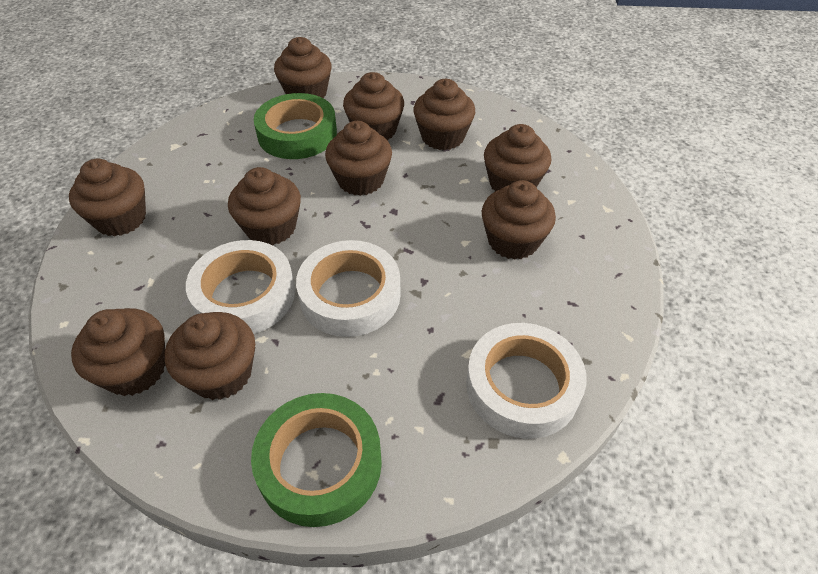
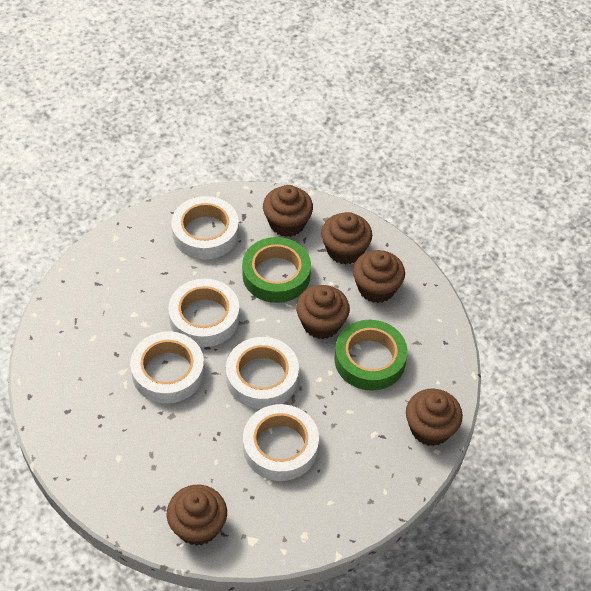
brown cupcake: [69,159,146,236] [71,308,166,396] [165,312,255,400] [228,167,301,245] [274,37,332,98] [325,121,392,196] [343,72,404,140] [413,79,475,150] [482,180,556,260] [484,124,551,191] = 10 -> [167,485,227,546] [263,185,313,237] [296,285,350,339] [321,212,372,265] [353,250,405,303] [406,389,463,446] = 6
white tape: [186,240,295,334] [296,240,401,337] [466,323,587,439] = 3 -> [130,332,204,404] [168,279,240,347] [171,196,239,259] [226,337,299,409] [243,404,319,481] = 5

